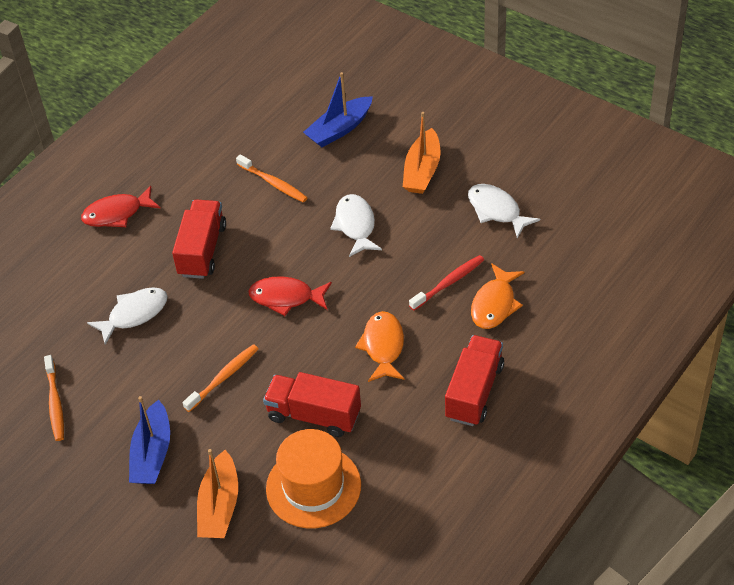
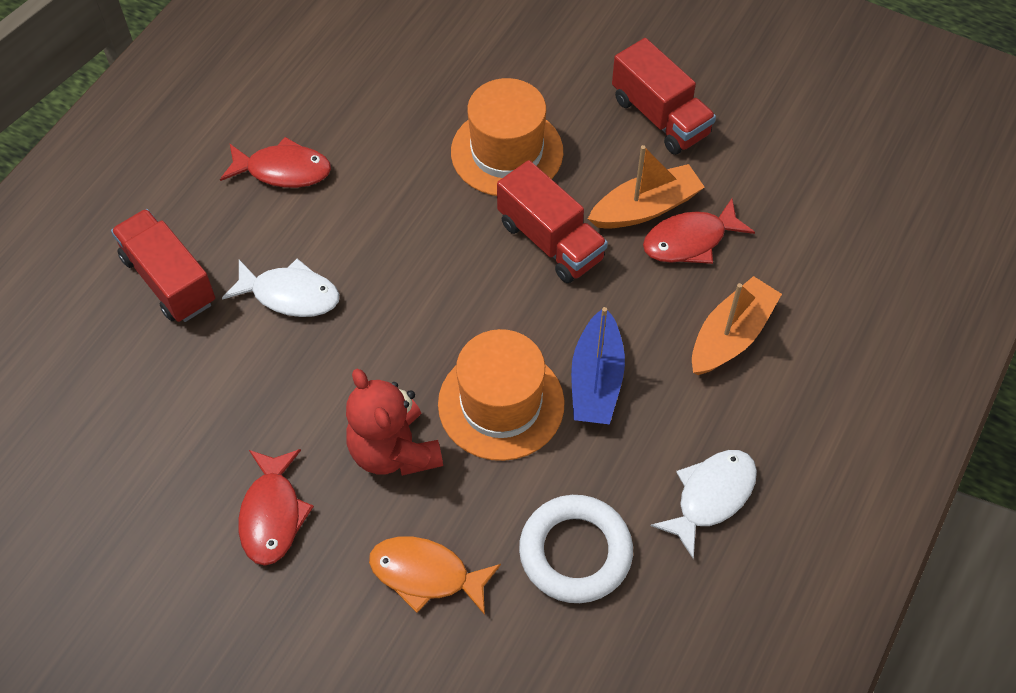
blue boat: [129,396,170,484] [303,72,373,147] = 2 -> [571,307,625,424] = 1
orange fish: [355,311,404,382] [471,263,524,329] = 2 -> [369,536,501,615] = 1
orange hat: [266,429,361,528] = 1 -> [438,329,565,461] [451,78,563,196] = 2
orange toothbrush: [44,355,64,441] [183,344,258,412] [236,154,308,202] = 3 -> none = 0
red fish: [81,186,161,227] [248,276,332,316] = 2 -> [220,137,331,188] [238,449,314,566] [643,199,755,264] = 3
red teddy bear: none = 0 -> [346,369,443,476] = 1
red toothbrush: [409,255,484,310] = 1 -> none = 0
white fish: [87,287,168,345] [330,194,382,257] [468,184,540,238] = 3 -> [222,258,339,317] [651,450,757,559] = 2
white ring: none = 0 -> [519,495,633,603] = 1

